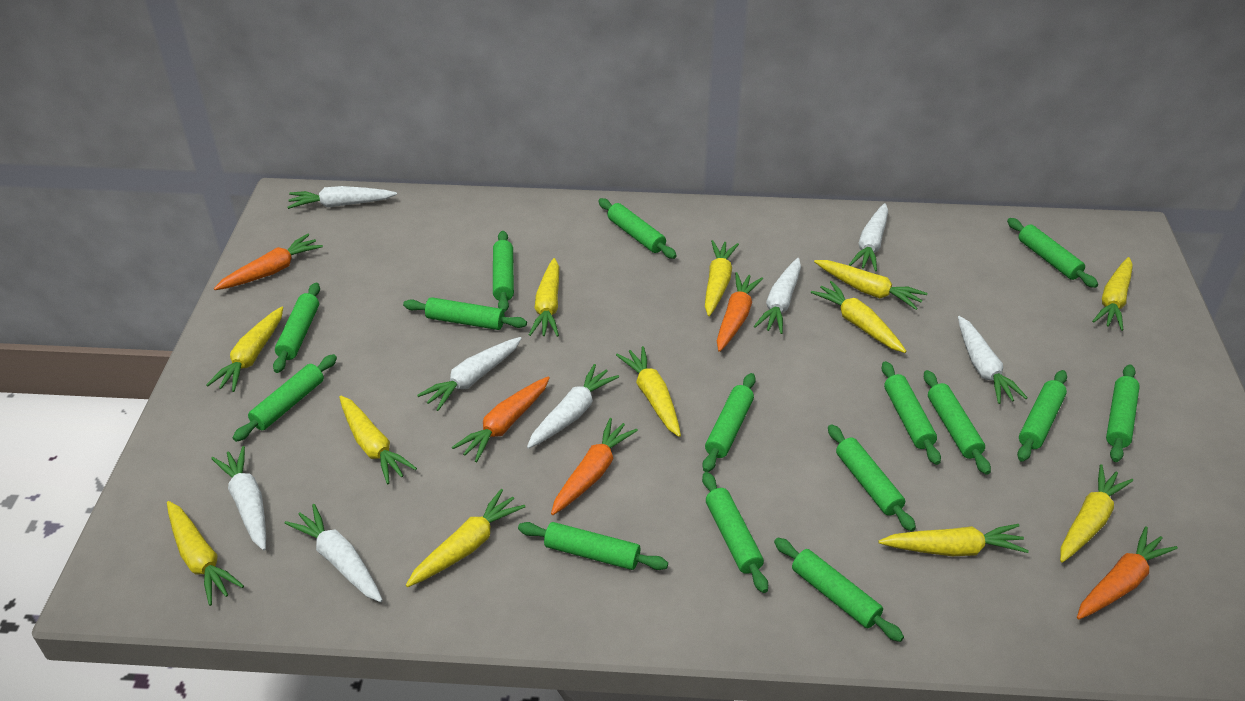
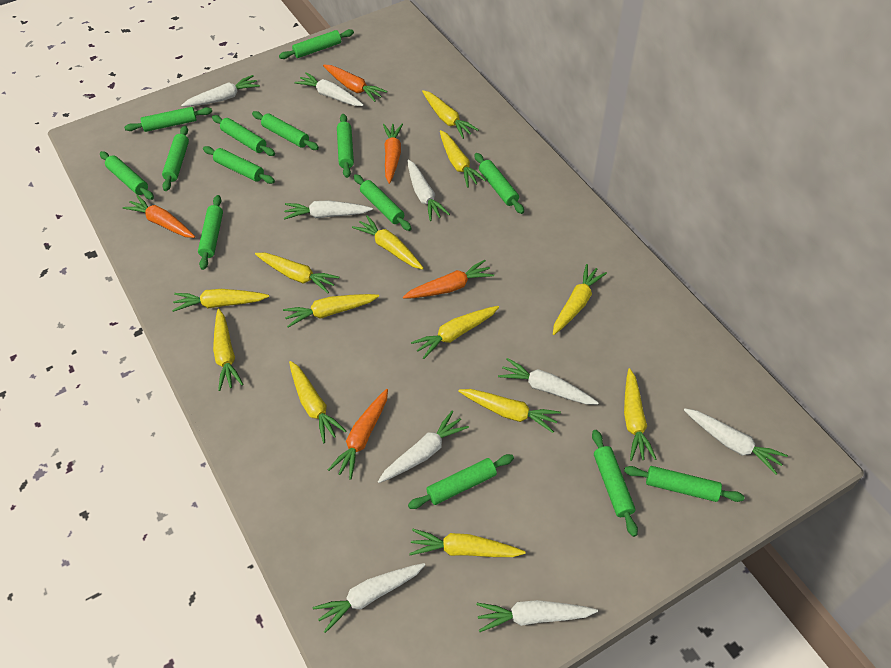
green rolling pin: [233,354,337,442] [273,282,320,373] [403,297,527,330] [493,231,514,312] [518,522,668,570] [598,198,677,259] [702,472,768,593] [703,373,756,472] [774,538,904,642] [828,424,916,532] [882,361,941,465] [924,370,991,475] [1007,218,1098,288] [1017,370,1067,462] [1106,364,1140,462] = 15 -> [100,151,154,200] [124,107,212,132] [162,126,189,191] [198,195,223,270] [203,146,275,184] [212,115,275,156] [252,111,319,150] [279,29,354,59] [337,114,354,178] [354,174,411,231] [408,454,514,509] [474,153,524,214] [592,430,638,537] [624,466,745,502] = 14
white carrot: [211,446,266,551] [284,504,383,602] [287,186,397,209] [417,337,522,411] [527,364,619,449] [753,258,801,334] [849,203,888,271] [958,316,1028,404] = 8 -> [181,75,260,107] [284,200,373,220] [295,72,363,106] [313,563,425,633] [378,411,469,483] [407,159,450,221] [476,600,598,632] [498,358,599,404] [684,408,788,475] = 9
yellow carrot: [167,501,244,606] [206,306,283,392] [339,396,417,484] [406,489,526,587] [529,258,559,337] [616,346,681,437] [705,240,739,316] [811,281,907,353] [814,260,927,310] [878,524,1029,556] [1060,464,1133,563] [1092,257,1133,331] = 12 -> [172,289,269,312] [213,309,243,391] [255,253,339,293] [283,294,379,328] [289,361,346,443] [352,215,424,270] [409,529,526,557] [411,306,499,359] [422,90,479,139] [440,130,486,188] [458,389,561,433] [553,264,607,335] [624,368,656,461] = 13

